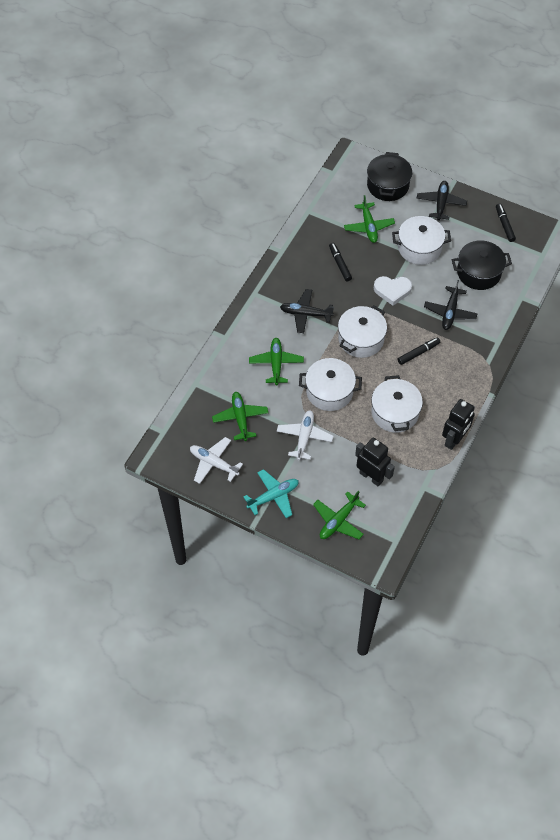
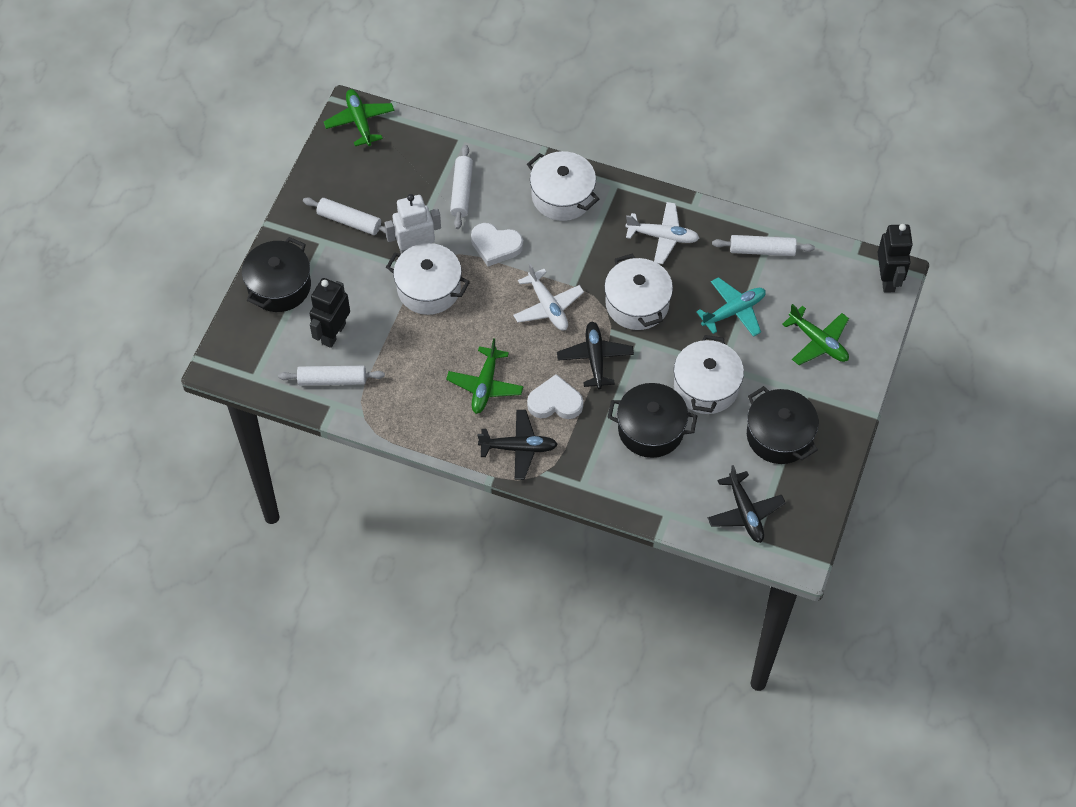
black marker: [329,243,352,281] [397,337,440,365] [496,204,516,242] = 3 -> none = 0
black pot: [367,152,412,201] [452,240,512,290] = 2 -> [242,237,311,312] [608,383,697,458] [747,386,819,464] = 3
green plane: [212,392,269,441] [249,338,304,385] [313,491,366,539] [344,195,395,243] = 4 -> [324,89,394,146] [446,338,523,414] [782,304,849,365] = 3
white heart: [374,276,412,306] = 1 -> [471,223,523,266] [527,374,583,419] = 2
white robot: none = 0 -> [385,194,441,254] = 1
white rolling pin: none = 0 -> [278,366,385,385] [303,198,386,235] [450,145,473,229] [712,235,815,256] = 4

